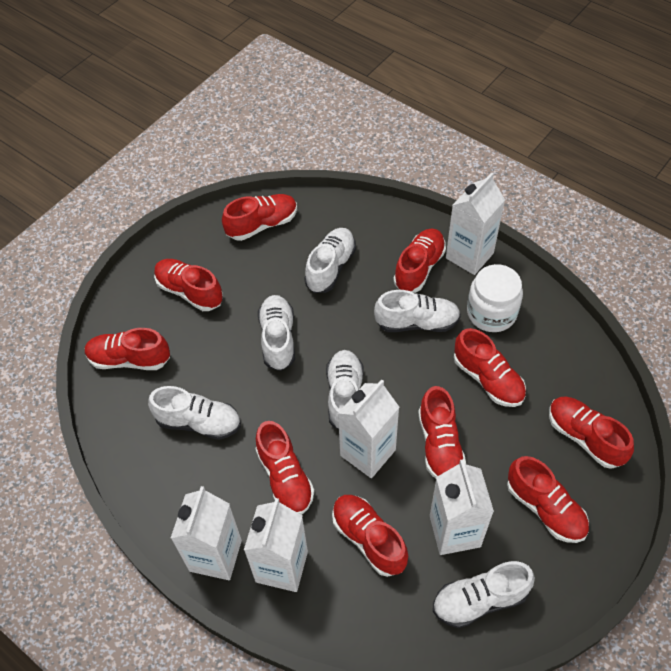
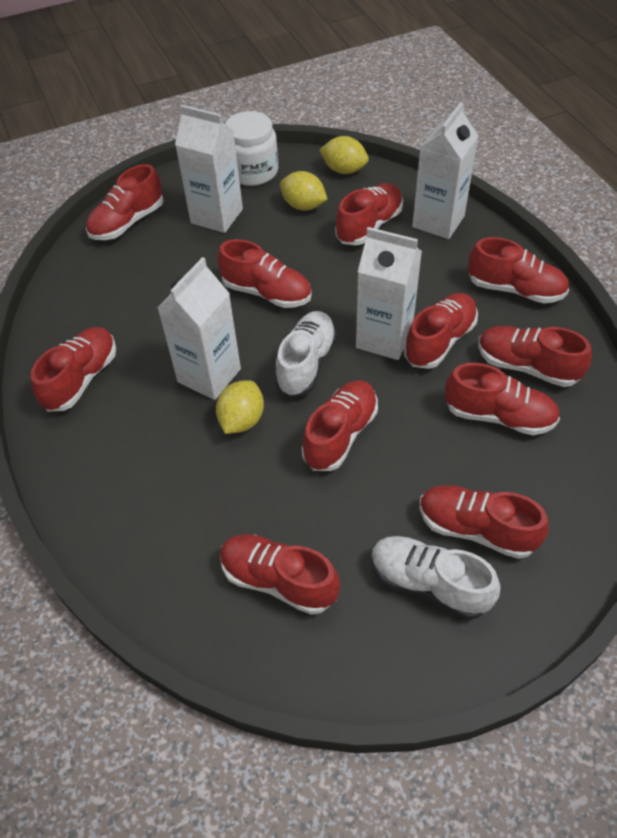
red shoe: [85,328,170,370] [154,259,223,311] [222,194,297,241] [255,421,314,515] [332,495,408,577] [393,228,446,293] [418,386,466,478] [454,328,526,407] [507,456,589,543] [549,397,634,469] = 10 -> [31,327,116,412] [86,164,164,240] [217,239,312,308] [220,534,340,615] [302,380,378,471] [336,183,403,245] [404,293,478,369] [420,485,549,559] [445,363,560,435] [468,237,569,303] [478,326,592,387] = 11
white carton: [171,486,242,580] [244,498,308,592] [338,379,399,478] [430,459,494,555] [446,172,505,275] = 5 -> [158,257,241,400] [175,105,243,233] [356,227,422,360] [412,102,478,239] = 4
white shoe: [148,386,241,440] [258,295,295,371] [304,228,356,293] [326,350,363,429] [374,290,461,332] [433,561,535,628] = 6 -> [275,311,337,397] [371,536,500,620] = 2
yellow lemon: none = 0 -> [216,381,264,434] [280,171,328,211] [319,136,369,174] = 3

